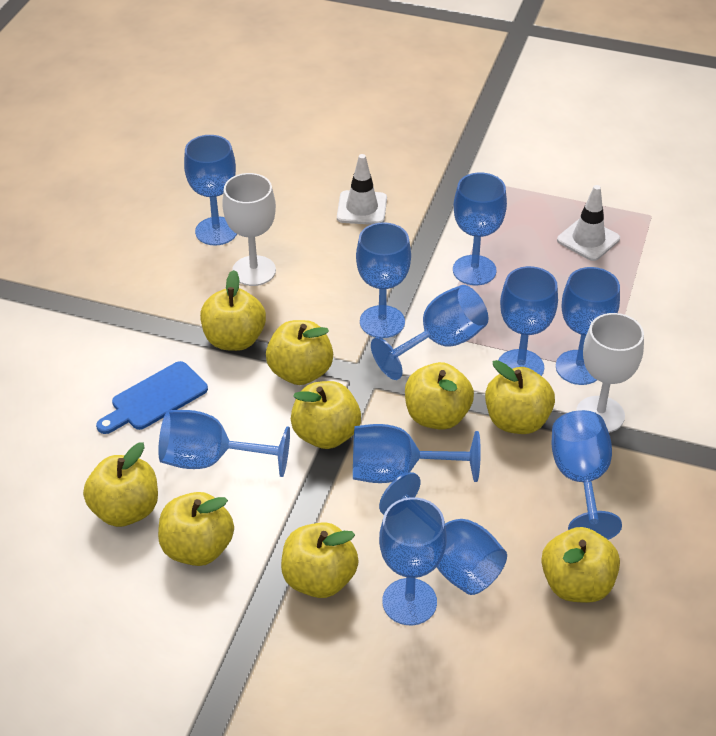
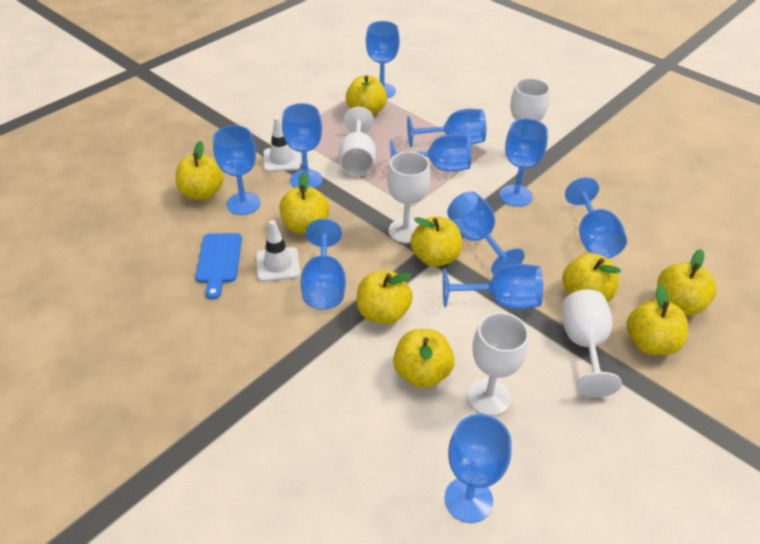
white goblet: [222,173,276,286] [576,313,644,433] = 2 -> [339,107,376,176] [387,152,431,243] [467,312,529,416] [505,78,550,155] [562,289,622,398] = 5

